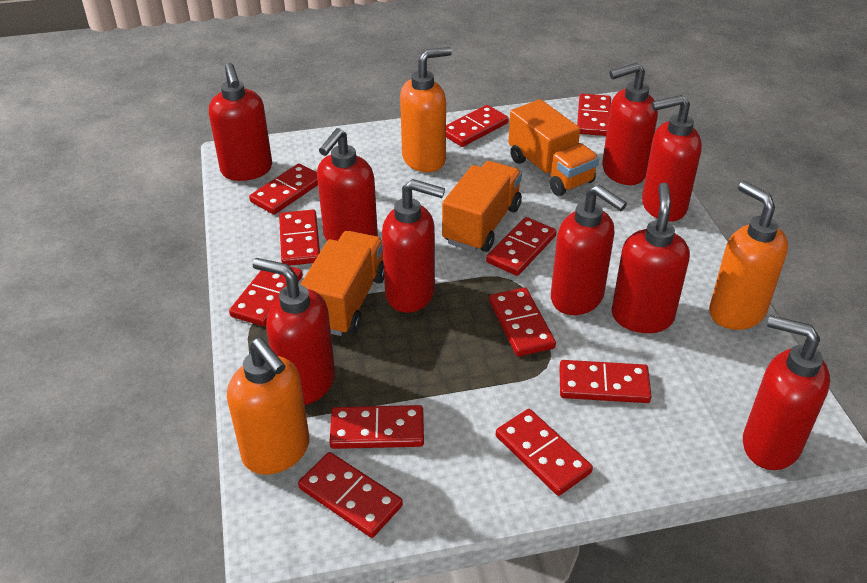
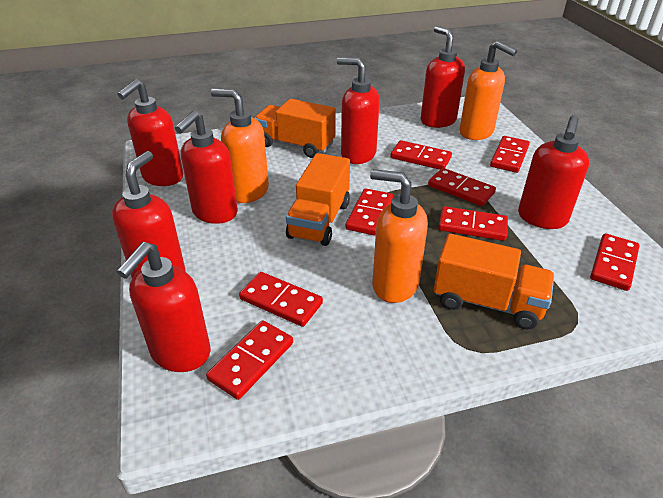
red domino: [229,266,303,326] [249,163,318,214] [279,210,320,266] [298,452,403,538] [330,405,424,449] [446,105,509,147] [486,217,557,276] [489,287,556,357] [496,409,593,496] [559,360,652,403] [577,94,611,136] = 11 -> [206,320,293,400] [239,272,323,327] [345,188,393,236] [390,140,452,170] [428,168,496,206] [438,206,508,241] [490,136,530,173] [590,233,639,291] = 8
red soap dispenser: [209,63,272,181] [253,258,335,405] [317,128,378,241] [382,179,445,313] [551,185,627,315] [602,62,658,185] [611,183,690,333] [642,95,702,222] [743,315,830,470] = 9 -> [112,151,186,278] [117,79,183,186] [117,242,211,372] [175,110,238,224] [337,57,380,164] [421,26,465,128] [518,115,589,229] = 7

